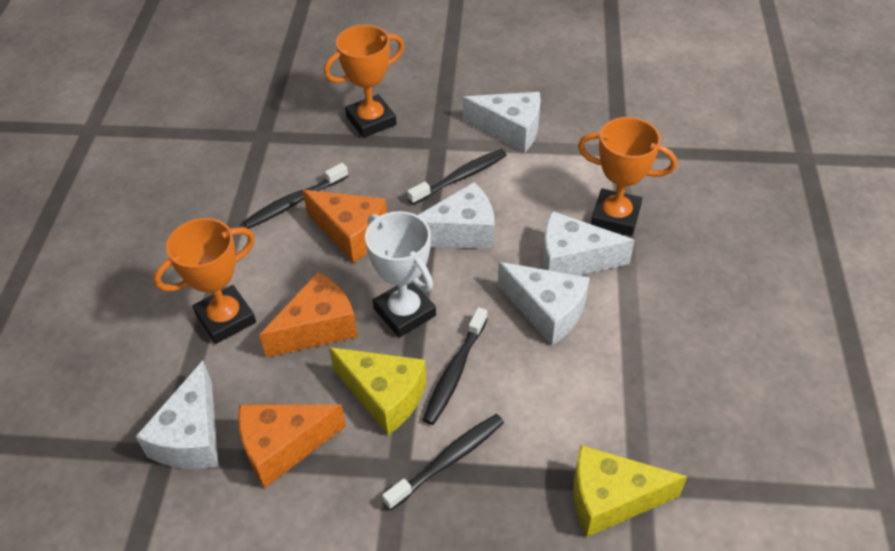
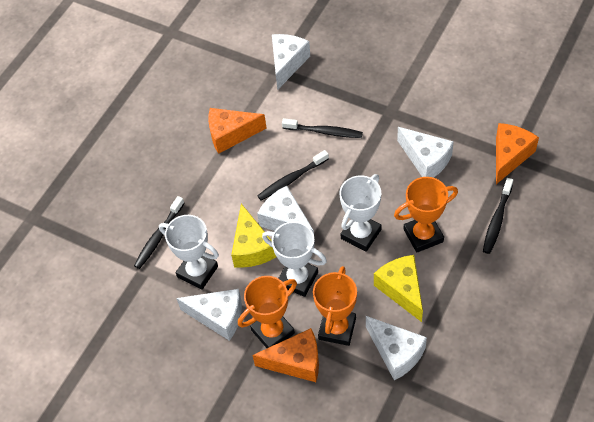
white trophy: [365,211,436,338] = 1 -> [159,215,219,290] [262,221,327,297] [340,174,382,252] = 3

